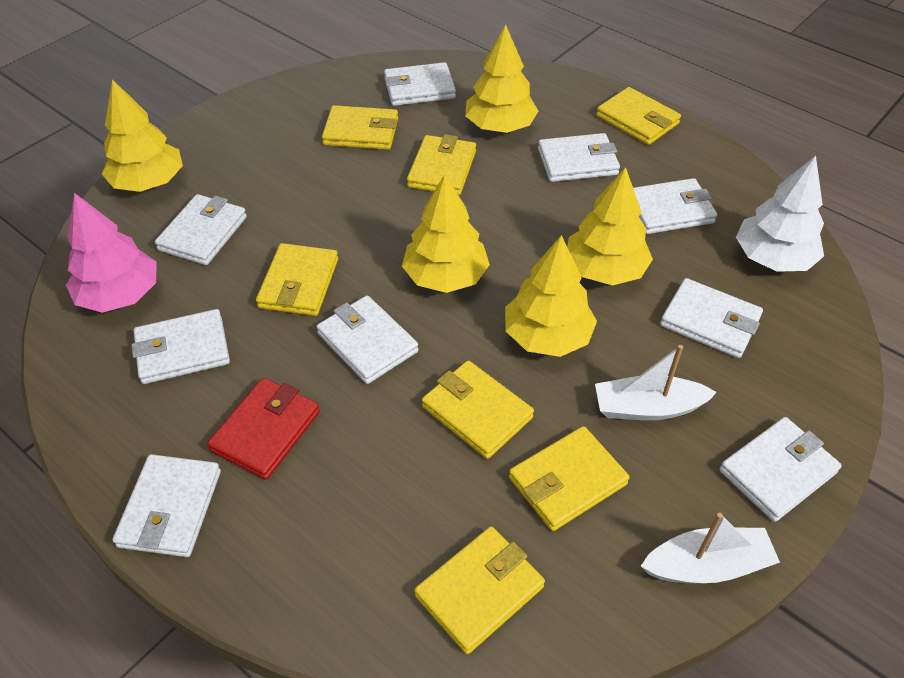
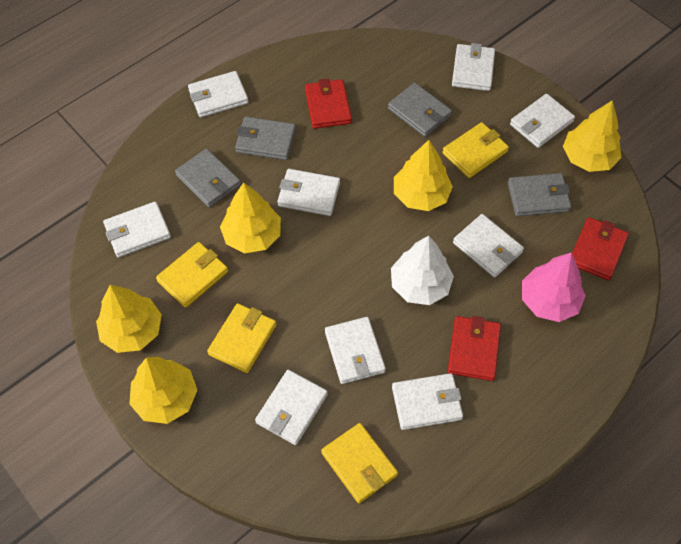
grey wallet: none = 0 -> [175,149,241,208] [235,117,296,160] [388,83,452,137] [508,173,571,216] = 4
red wallet: [207,378,320,480] = 1 -> [305,79,352,129] [447,316,501,381] [572,217,629,281] = 3
white boat: [595,345,717,420] [641,513,780,583] = 2 -> none = 0
yellow wallet: [256,243,338,316] [322,105,398,150] [407,134,476,195] [414,526,545,654] [422,360,534,459] [509,426,630,531] [596,87,681,145] = 7 -> [156,242,228,308] [207,303,276,373] [321,423,398,503] [442,122,509,178] = 4

